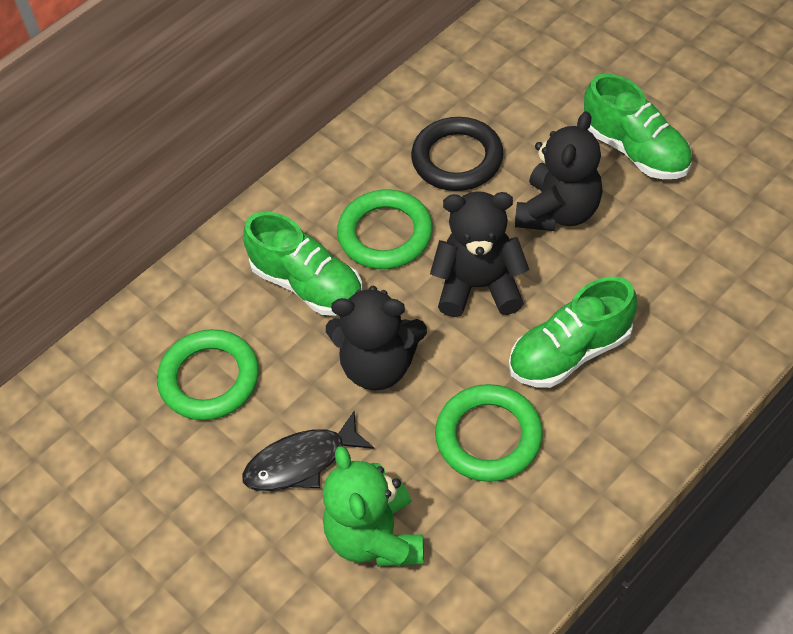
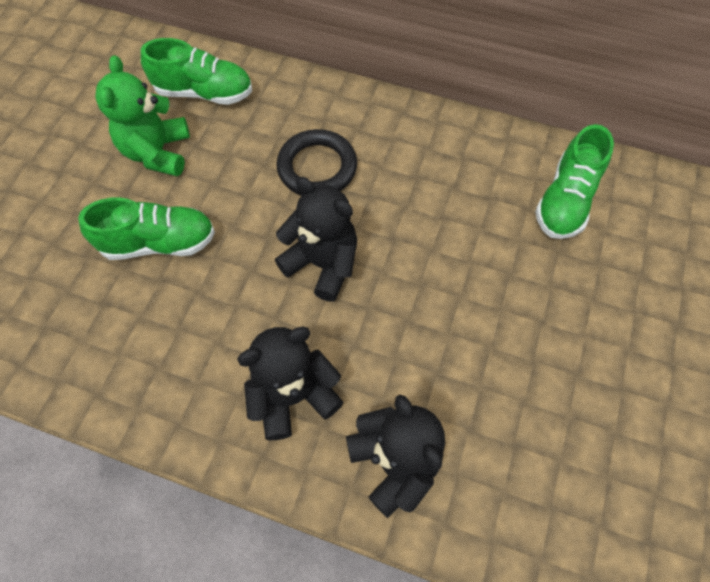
black fish: [242,411,374,491] = 1 -> none = 0
green ring: [157,329,259,420] [337,190,433,269] [435,384,543,482] = 3 -> none = 0

